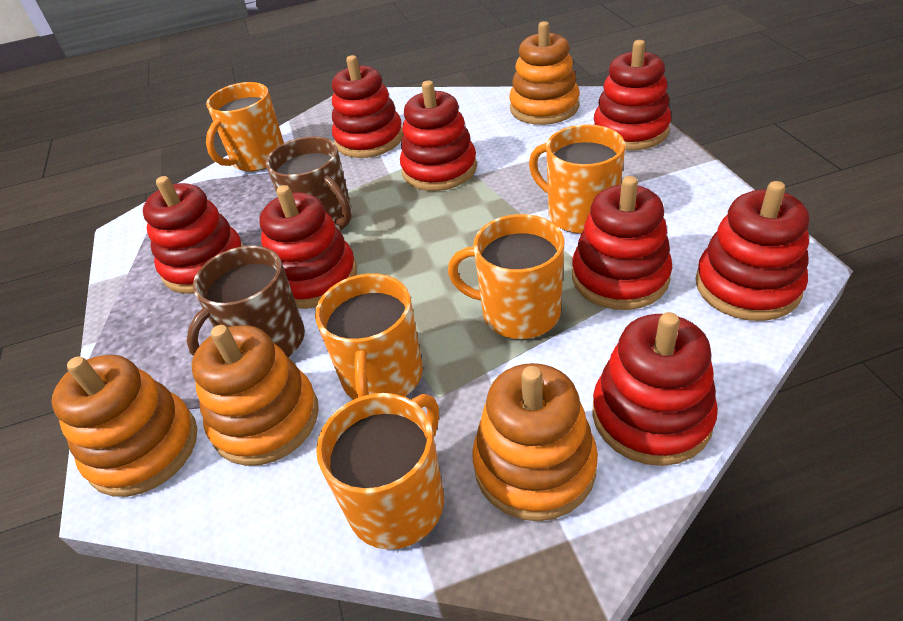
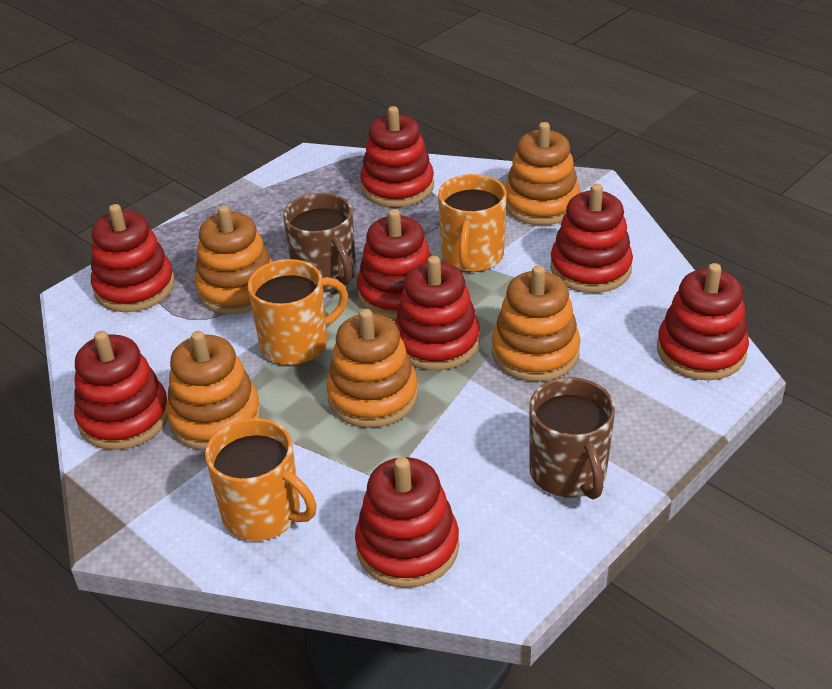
orange mug: [206,82,284,171] [315,273,423,400] [316,393,444,550] [448,214,564,339] [529,124,625,234] = 5 -> [205,418,317,541] [248,259,348,365] [438,174,507,272] = 3
orange stacking toy: [51,355,197,497] [192,325,319,466] [472,363,598,521] [509,21,580,125] = 4 -> [166,331,261,451] [195,205,272,314] [326,309,418,428] [492,265,580,382] [505,122,580,225] = 5

